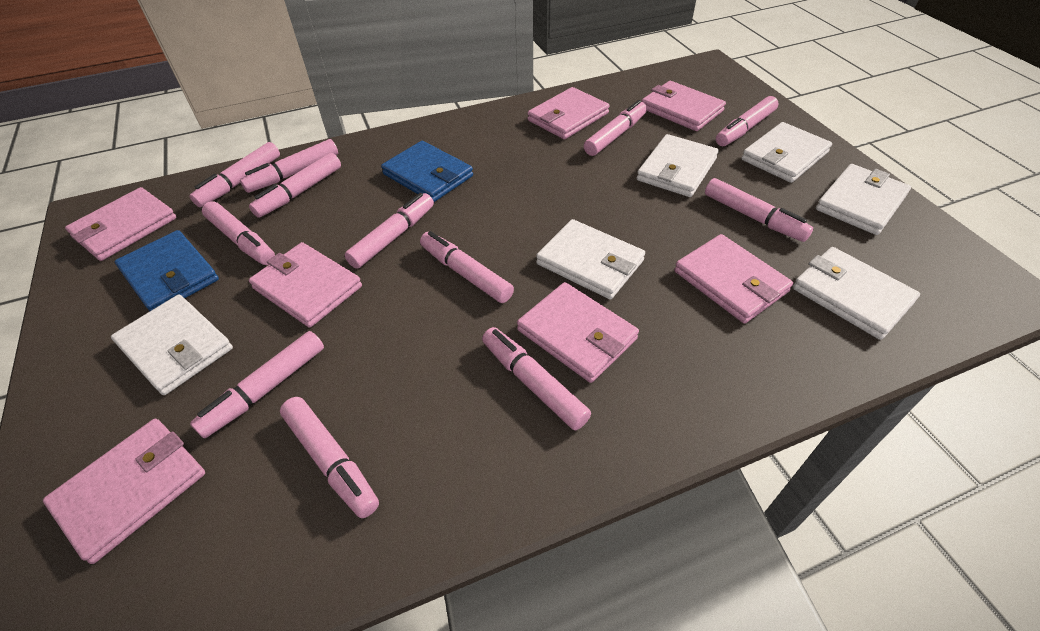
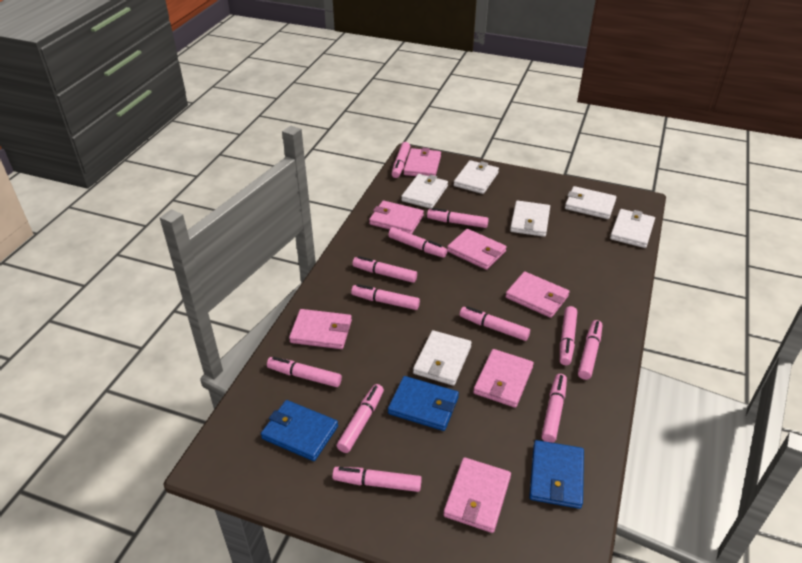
blue wallet: [115,230,219,311] [381,141,473,202] = 2 -> [261,400,338,461] [388,376,459,431] [529,440,584,509] = 3

